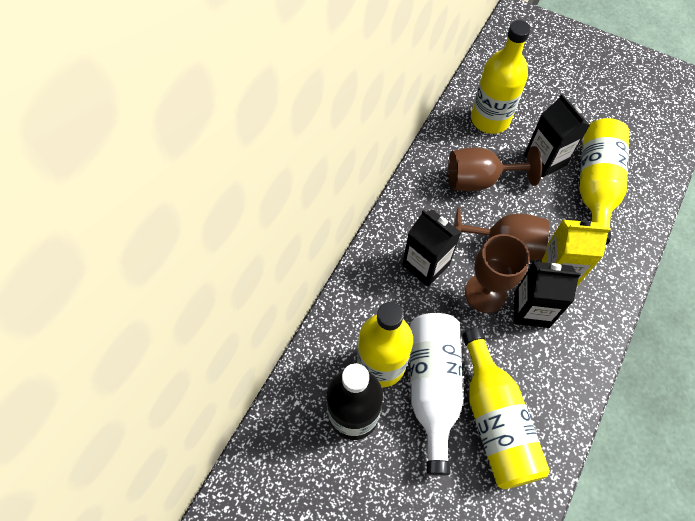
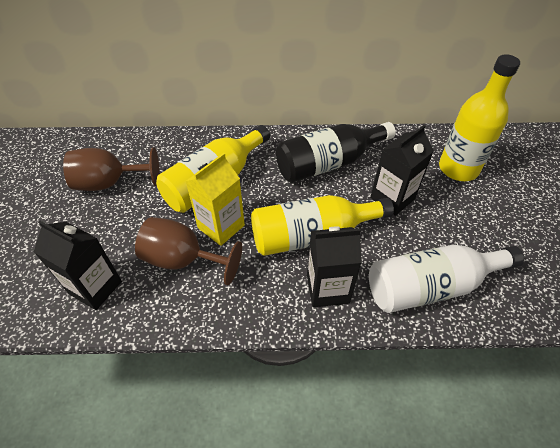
brown goblet: [448,146,542,191] [454,207,549,260] [465,234,530,313] = 3 -> [63,148,160,191] [135,217,242,285] = 2
yellow bottle: [357,302,413,387] [462,328,550,489] [471,20,531,134] [579,118,629,245] = 4 -> [156,125,270,213] [251,195,394,256] [439,54,520,181] = 3

